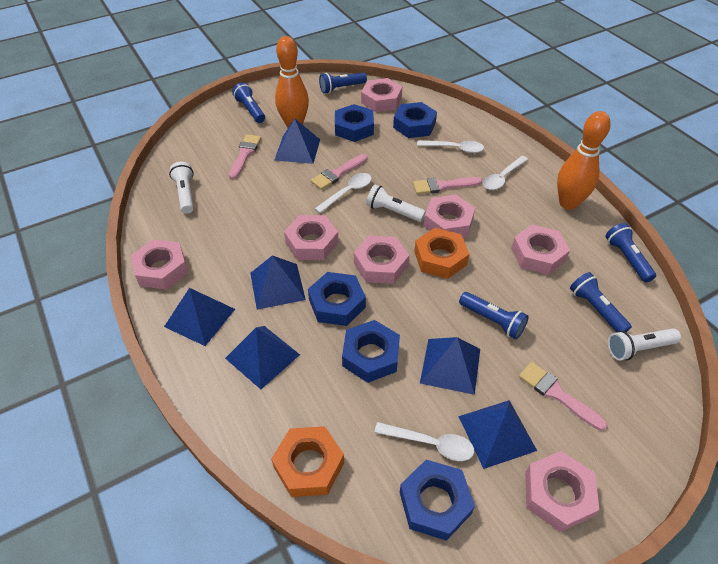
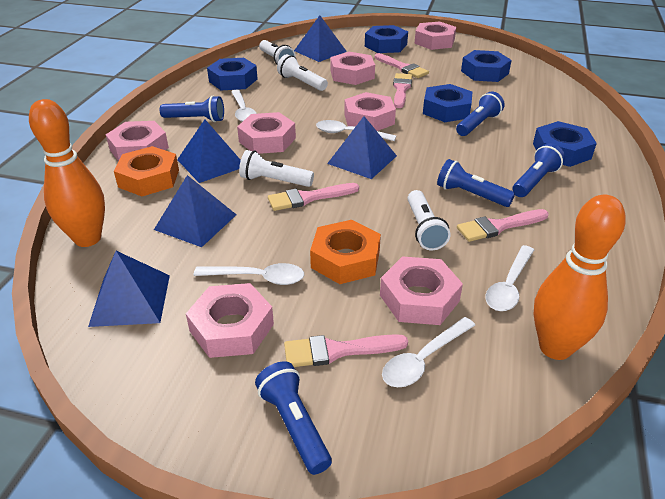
blue pyramid: [164,288,235,346] [225,326,300,389] [250,255,306,310] [275,118,320,164] [420,337,480,395] [458,400,537,469] = 6 -> [88,251,170,327] [154,175,237,247] [177,119,241,183] [294,15,347,62] [327,116,397,179] = 5
pink brush: [229,134,261,179] [311,154,368,190] [413,177,482,194] [519,362,607,431] = 4 -> [268,183,359,211] [284,334,408,367] [375,53,429,78] [393,73,412,108] [457,209,549,242] = 5
white flashlight: [169,162,194,213] [366,185,426,222] [608,328,681,360] = 3 -> [239,150,314,187] [259,40,296,65] [277,54,328,91] [408,190,450,250] = 4
white spoon: [315,173,372,213] [374,422,474,461] [417,141,484,153] [483,156,528,190] = 4 -> [194,263,304,285] [231,89,257,122] [316,120,396,141] [382,317,475,387] [486,245,534,311] = 5

